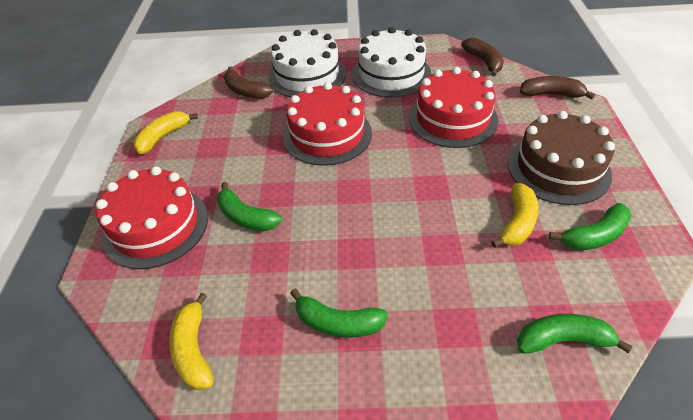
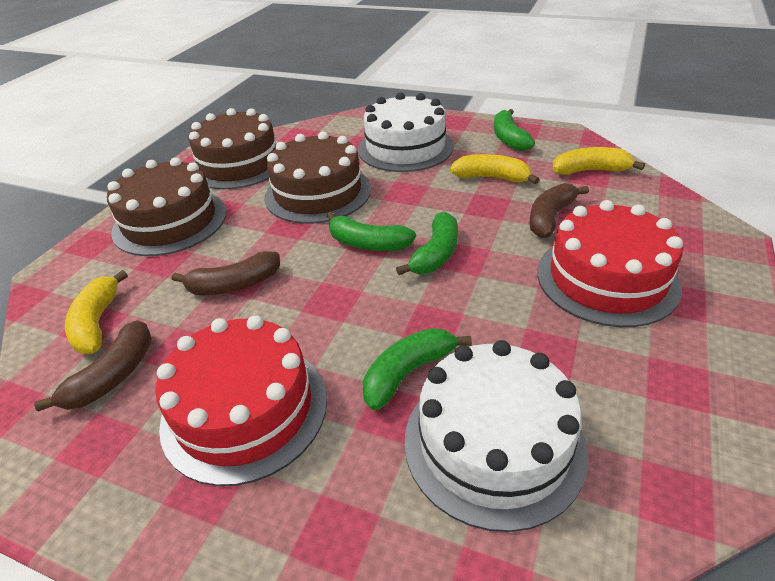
brown cake: [508,111,615,205] = 1 -> [107,157,227,256] [188,108,276,190] [265,131,371,224] = 3
red cake: [96,166,208,269] [283,82,372,166] [409,67,499,148] = 3 -> [156,315,327,486] [537,200,683,327] = 2

